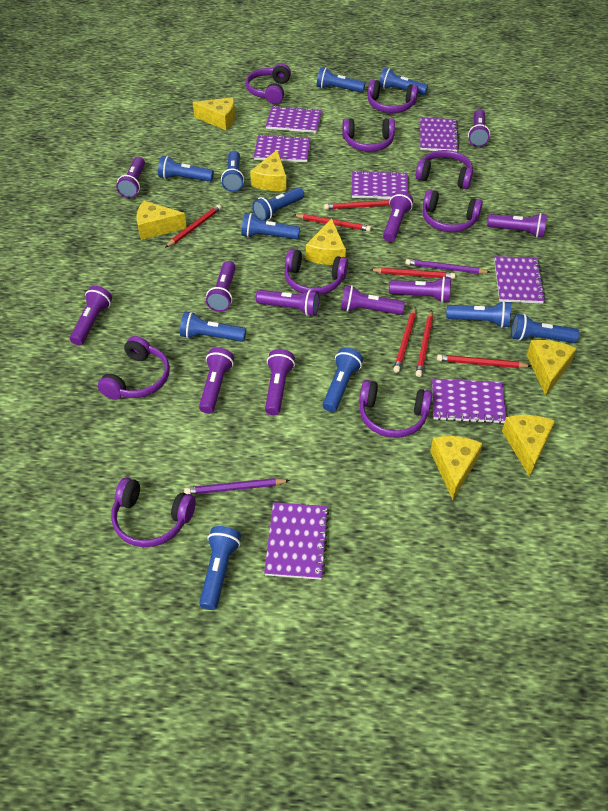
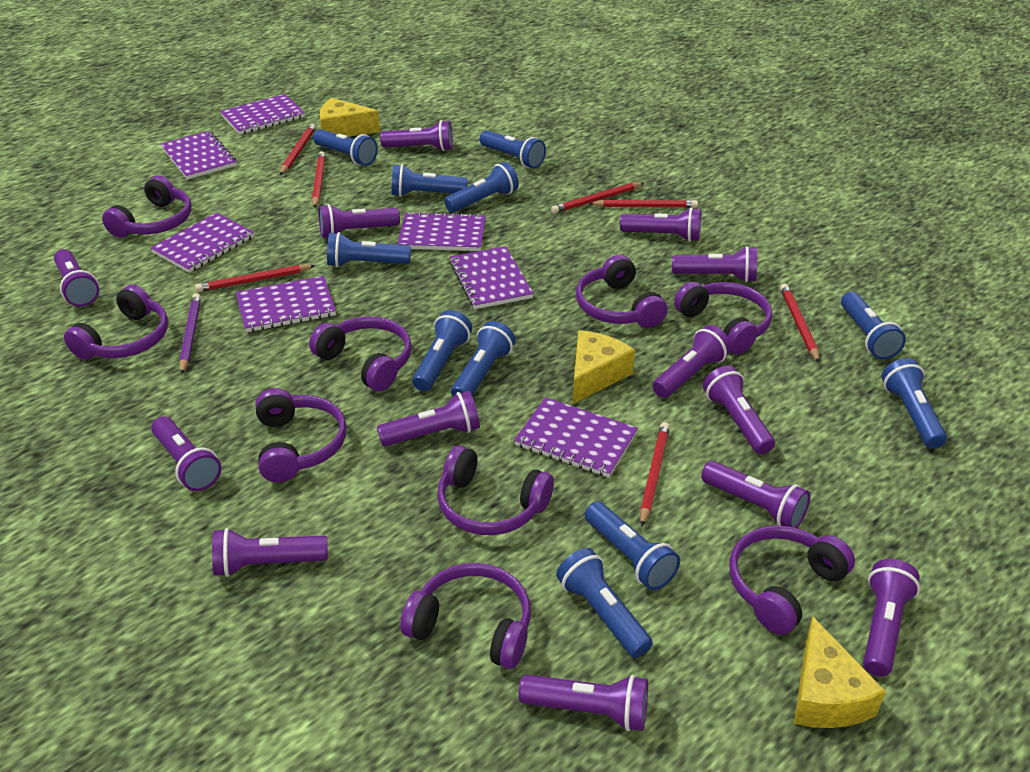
purple flashlight: [70,286,112,345] [116,157,145,198] [199,348,234,414] [206,261,236,312] [256,289,319,316] [265,349,295,415] [341,285,405,315] [383,191,413,242] [389,276,451,303] [468,110,490,147] [487,213,547,238] = 11 -> [54,249,99,307] [151,416,222,491] [212,528,328,577] [319,204,400,238] [377,391,480,446] [380,120,453,151] [519,675,648,731] [620,207,701,242] [652,325,731,398] [672,246,757,282] [701,461,810,528] [703,366,775,454] [863,559,920,677] = 13
purple pencil: [184,478,290,495] [405,259,490,274] = 2 -> [179,293,201,375] = 1
yellow cheese: [137,201,187,240] [193,97,235,130] [250,150,286,191] [306,218,346,265] [430,436,483,500] [502,415,555,477] [527,340,577,396] = 7 -> [320,98,380,137] [573,330,635,404] [794,616,886,728] = 3

